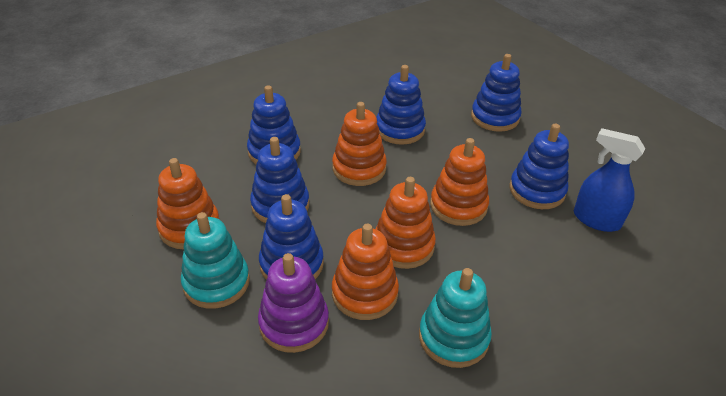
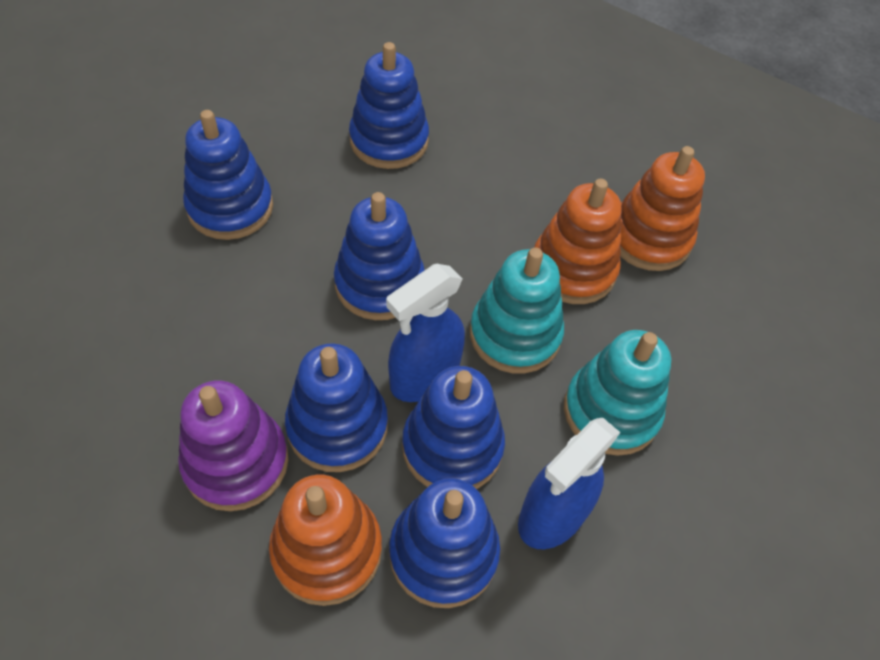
blue spray bottle: [574,128,645,232] = 1 -> [386,264,465,402] [518,418,621,549] = 2
orange stacking toy: [156,158,220,249] [332,102,387,186] [332,224,399,320] [375,177,436,269] [430,138,489,226] = 5 -> [269,475,382,606] [534,178,622,304] [620,146,705,271] = 3

